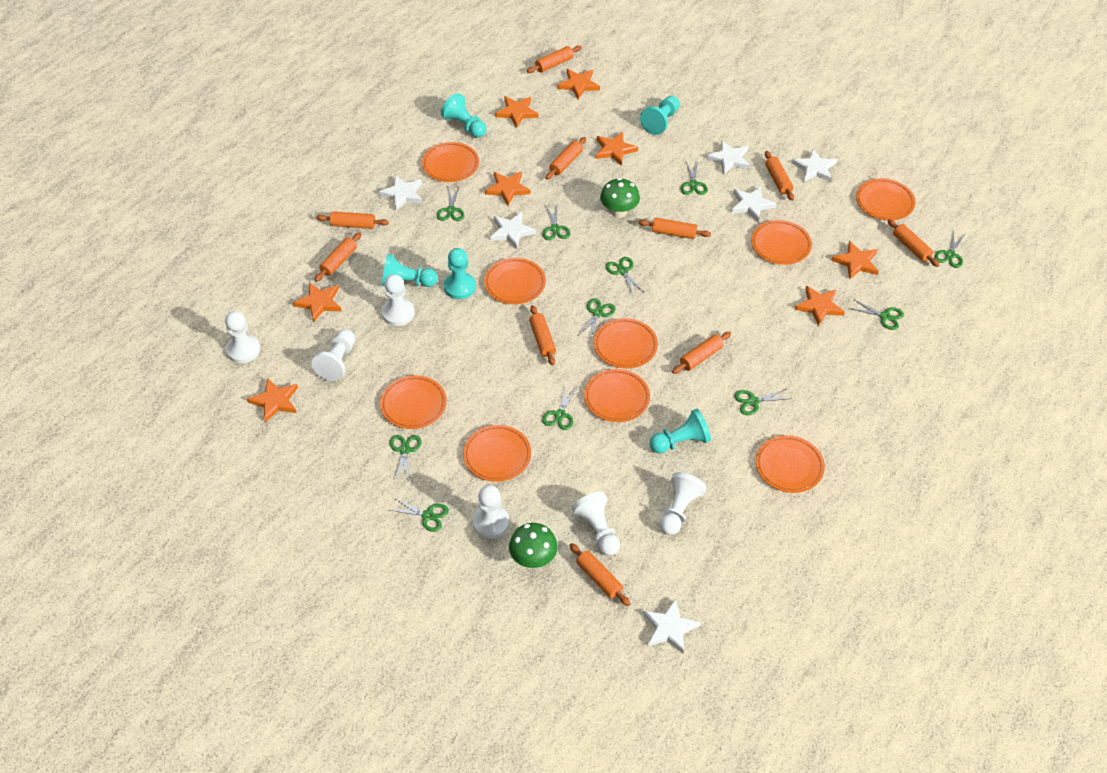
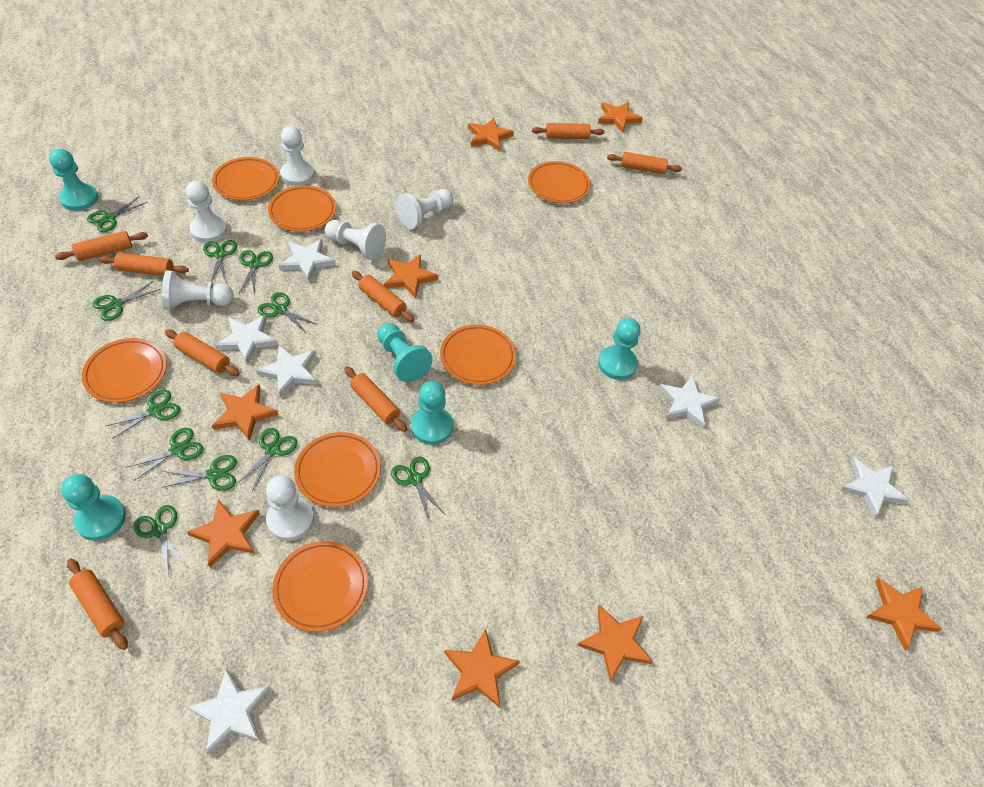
green mushroom: [509,523,558,568] [600,178,640,218] = 2 -> none = 0
orange plate: [380,375,447,429] [422,142,479,182] [463,425,531,482] [484,258,546,304] [584,369,650,422] [594,318,658,368] [751,220,812,265] [756,435,825,493] [856,178,915,221] = 9 -> [82,338,167,403] [212,157,279,201] [268,185,336,232] [272,541,368,632] [294,432,381,507] [440,324,516,385] [528,161,591,203] = 7
orange rolling pin: [314,232,361,282] [316,211,389,229] [527,46,582,73] [529,305,556,366] [546,137,586,179] [569,543,630,606] [638,218,711,239] [672,332,731,374] [765,151,794,201] [888,219,939,267] = 10 -> [55,231,148,261] [67,559,128,650] [99,253,189,276] [165,329,240,376] [344,366,407,432] [352,271,414,322] [532,123,604,139] [607,152,682,174] = 8

